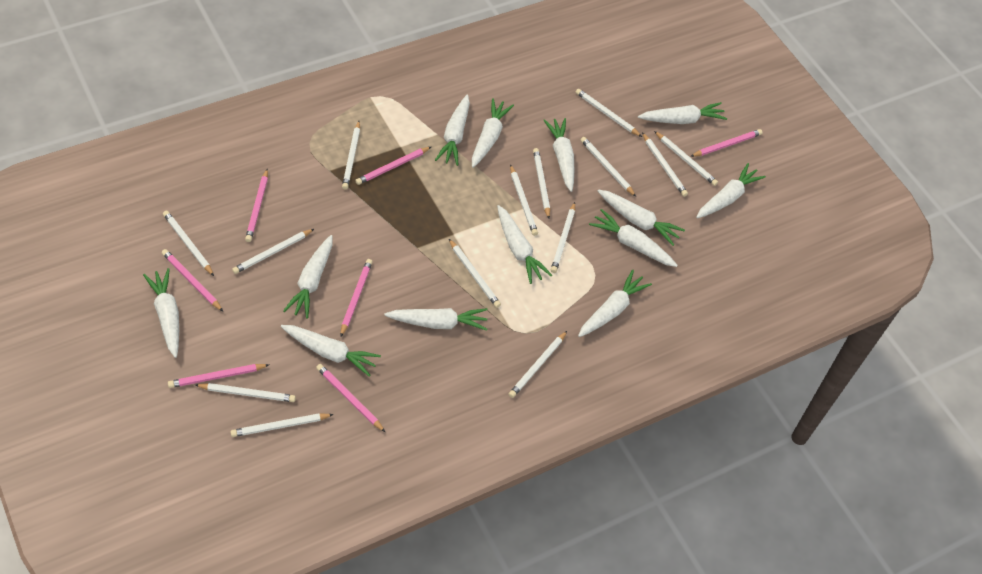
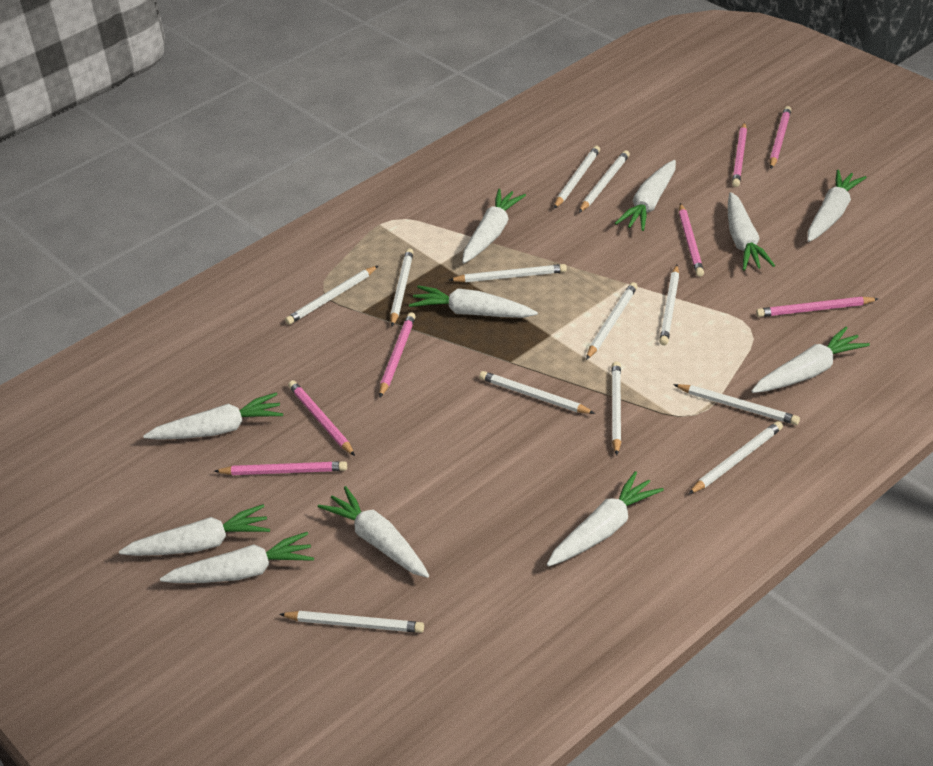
white carrot: [143,268,179,358] [281,325,381,377] [283,235,333,319] [384,308,488,331] [435,95,470,166] [472,98,514,168] [497,205,552,284] [543,118,575,192] [578,270,652,337] [589,209,678,267] [598,190,685,246] [638,102,727,124] [696,163,766,218] = 13 -> [119,504,270,556] [143,393,283,440] [160,532,314,583] [318,486,429,578] [409,285,538,318] [462,189,526,263] [547,471,664,567] [615,160,676,231] [728,192,775,271] [751,327,870,393] [807,169,867,242] = 11
white pencil: [163,211,214,276] [195,383,296,402] [231,413,334,437] [232,229,314,274] [342,121,360,190] [449,239,501,308] [509,331,567,398] [510,164,538,236] [533,148,550,219] [551,202,575,273] [576,89,642,137] [581,137,636,197] [642,132,688,197] [654,131,718,186] = 14 -> [279,611,424,633] [285,265,379,325] [390,248,413,326] [449,264,567,282] [479,371,595,414] [554,146,600,208] [579,150,630,213] [586,282,638,360] [612,361,621,455] [659,265,679,346] [673,384,800,425] [689,421,783,494] = 12

